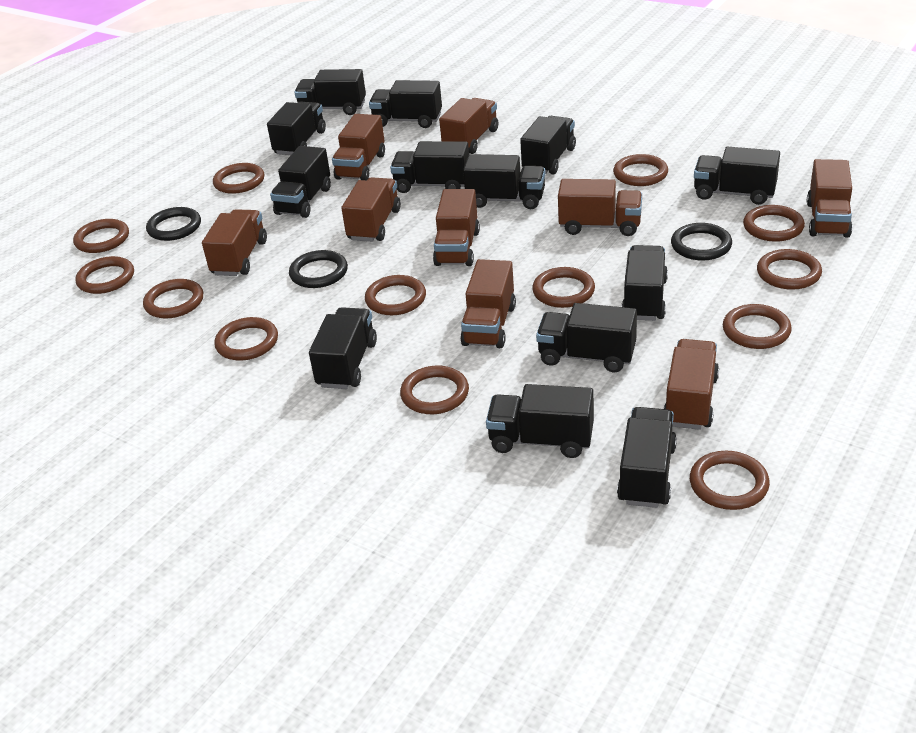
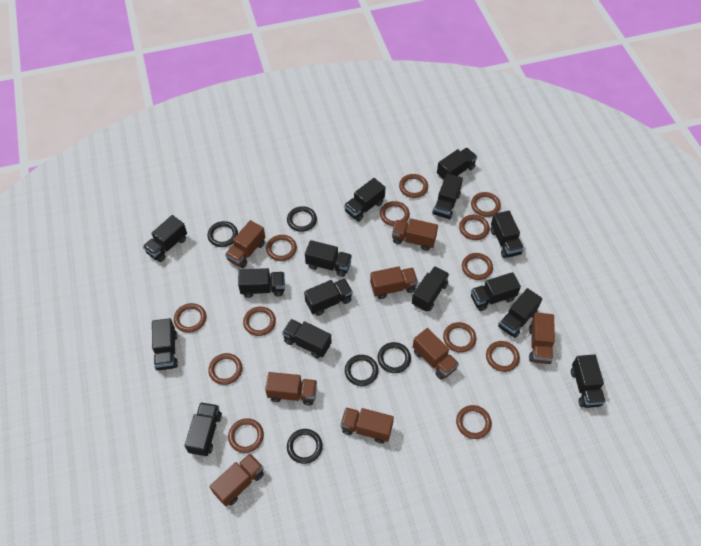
black ring: [146,207,201,241] [289,250,348,288] [671,223,732,261] = 3 -> [208,221,238,247] [287,206,317,232] [287,429,323,464] [345,355,379,386] [378,342,411,373] = 5
black truck: [267,102,326,155] [270,146,331,218] [294,69,366,115] [309,307,377,389] [369,80,442,128] [390,141,469,193] [463,154,545,209] [486,384,594,458] [520,116,576,175] [536,303,637,372] [617,407,677,508] [621,245,668,321] [694,147,780,205] = 13 -> [143,215,187,262] [152,318,178,370] [185,402,222,456] [238,268,285,298] [282,319,332,359] [304,278,353,316] [305,240,352,277] [344,178,386,222] [412,266,449,312] [432,173,463,220] [437,148,477,181] [471,272,521,311] [491,211,524,258] [498,288,542,338] [571,354,606,408] = 15
brown truck: [202,209,267,276] [332,114,385,180] [341,177,401,242] [433,189,480,266] [439,98,499,154] [460,259,516,348] [558,179,642,236] [663,339,719,430] [807,159,852,238] = 9 -> [209,453,264,507] [225,220,266,268] [265,372,317,405] [340,407,394,444] [370,266,418,299] [392,219,438,251] [413,328,459,380] [529,312,555,364] = 8

